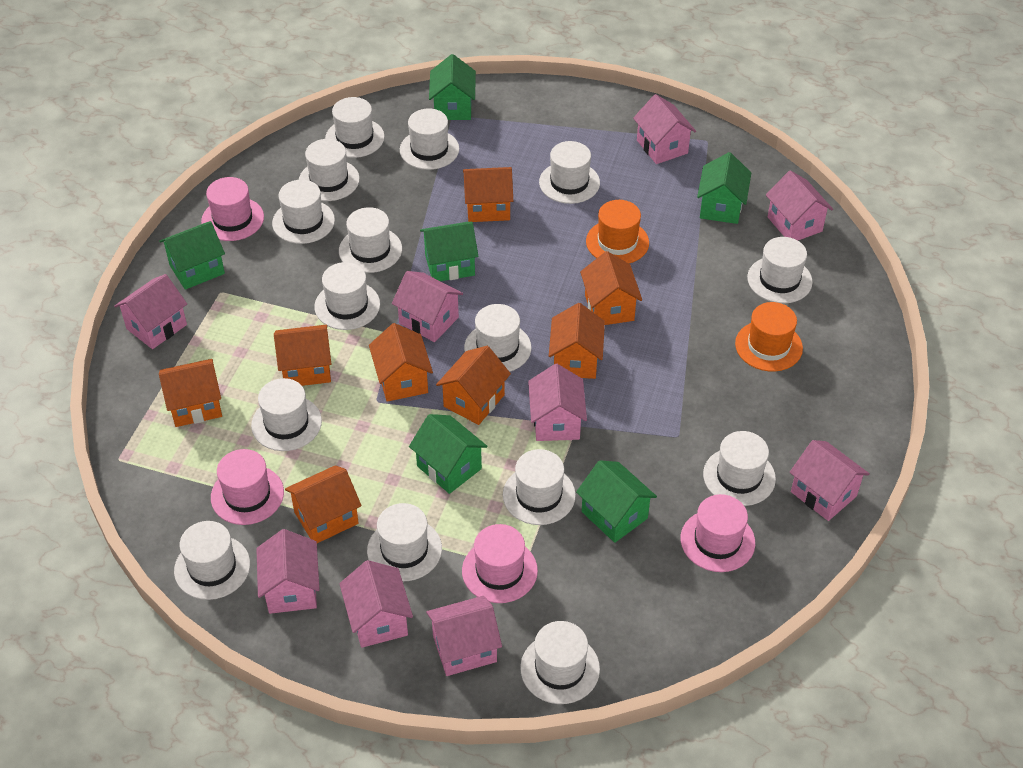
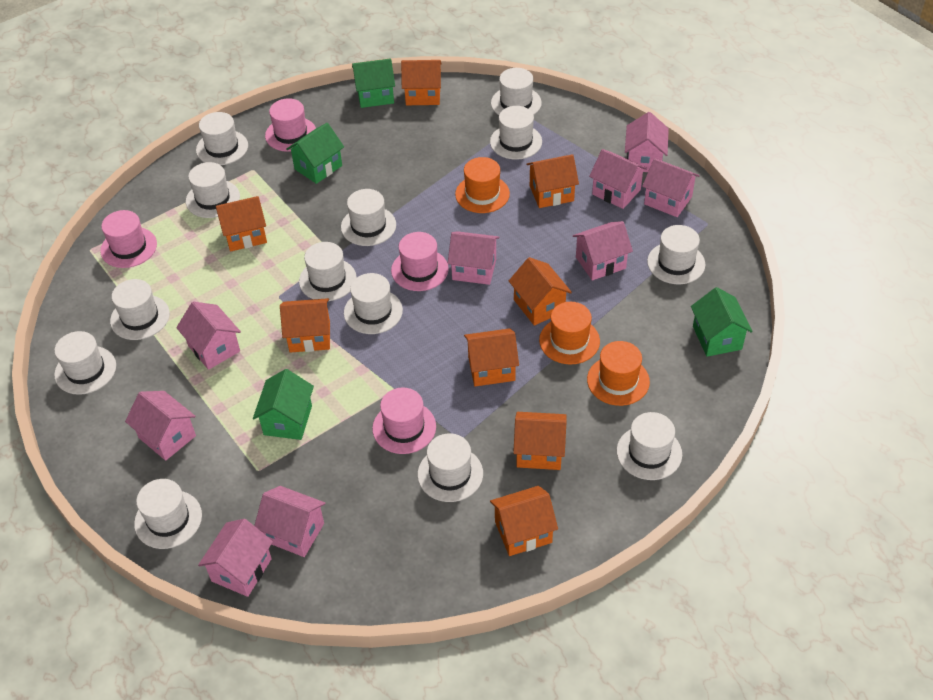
green house: [159,221,225,290] [409,414,488,494] [420,222,478,281] [429,54,476,120] [576,460,657,543] [697,152,751,224] = 6 -> [253,369,314,440] [286,123,344,184] [352,58,395,108] [691,287,753,357] = 4
orange hat: [586,200,649,263] [735,302,803,372] = 2 -> [455,157,510,213] [539,302,600,365] [587,341,650,406] = 3
white hat: [174,521,250,600] [251,378,322,451] [272,180,335,244] [299,139,360,201] [314,262,380,330] [325,97,385,158] [339,207,402,273] [367,503,442,581] [400,108,459,170] [464,304,531,372] [503,449,576,525] [520,621,600,704] [539,141,600,204] [703,431,776,506] [747,237,813,303] = 15 -> [54,331,116,395] [110,279,170,340] [134,479,202,549] [186,162,240,218] [196,112,248,165] [299,242,357,301] [341,189,396,246] [344,273,403,334] [417,433,483,502] [490,106,542,160] [491,68,542,115] [617,412,682,480] [647,225,705,284] = 13

